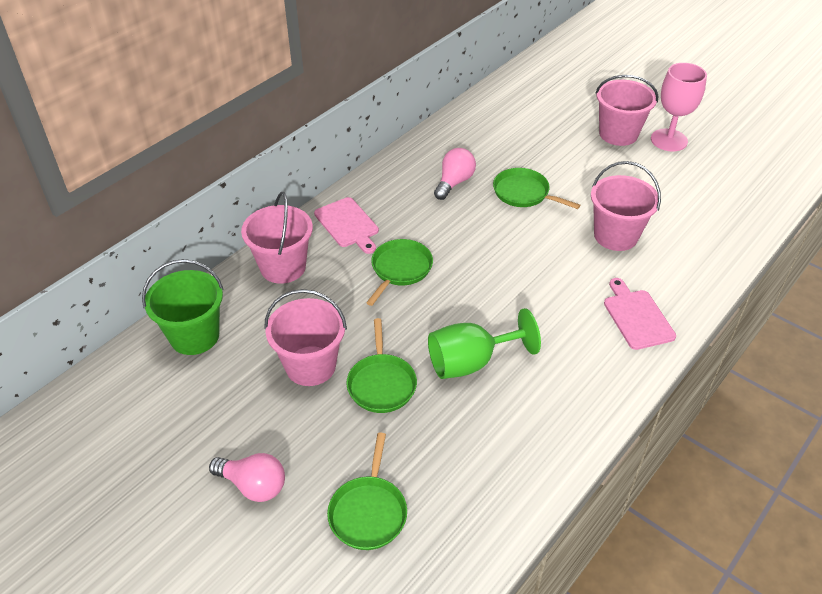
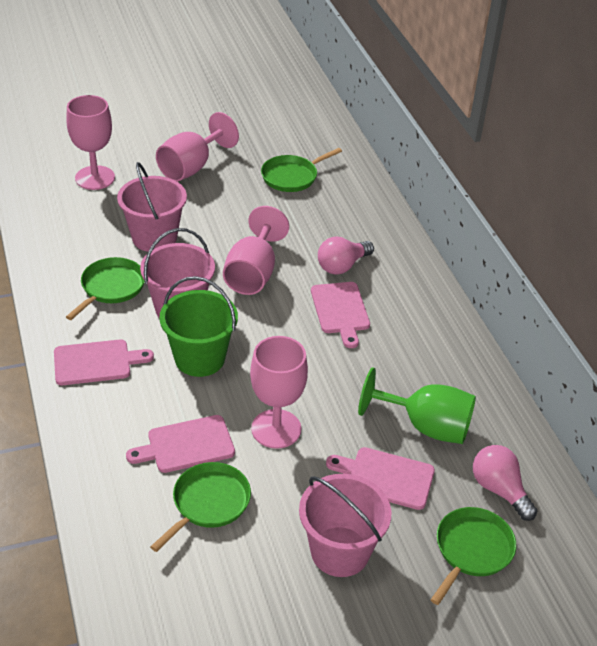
pink bucket: [241,192,313,284] [264,289,347,386] [591,161,661,251] [595,75,658,146] = 4 -> [117,162,187,252] [140,228,215,319] [299,474,391,577] = 3
pink cutting board: [314,197,379,254] [604,278,676,350] = 2 -> [54,339,154,385] [126,415,235,473] [311,282,370,348] [326,447,435,510] = 4
pink goblet: [651,63,707,151] = 1 -> [66,95,115,190] [156,112,239,181] [223,206,289,295] [250,336,308,449] = 4

